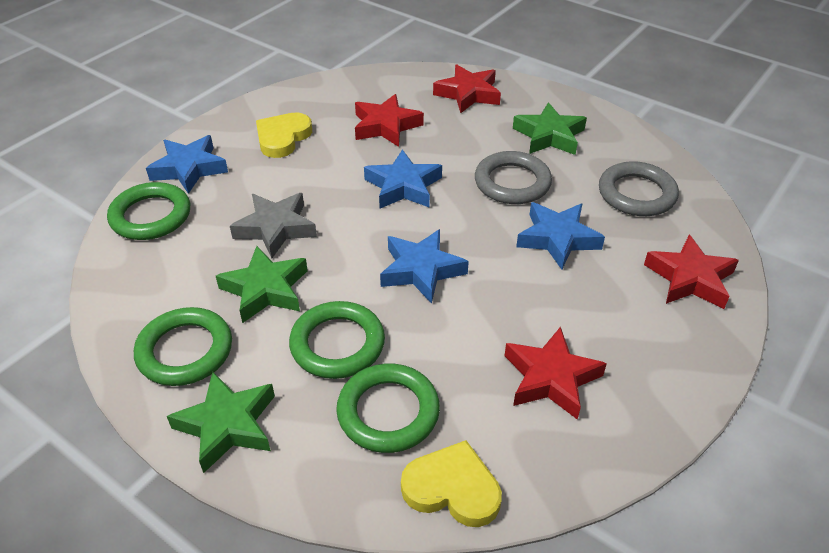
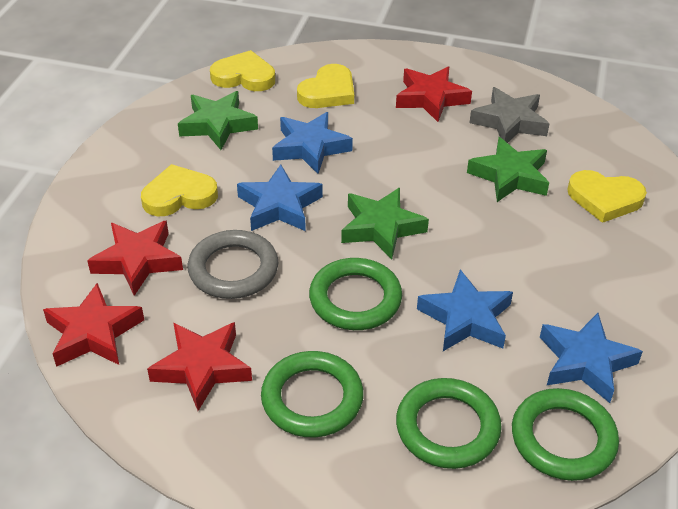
grey ring: [475,151,552,204] [599,161,679,216] = 2 -> [188,230,279,299] = 1
yellow heart: [256,112,312,158] [401,440,502,527] = 2 -> [141,164,218,216] [210,50,275,91] [297,64,354,108] [567,170,647,223] = 4

